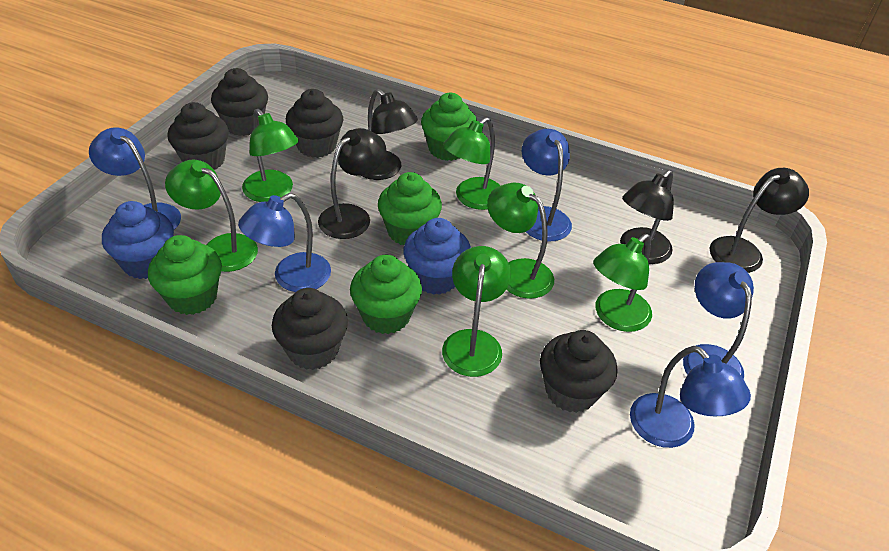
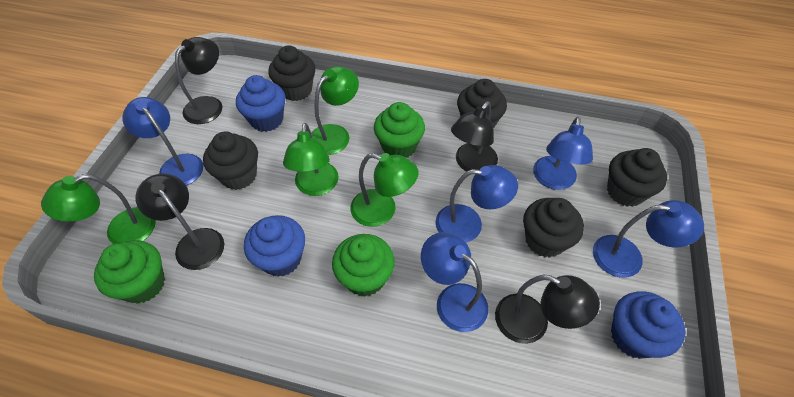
blue cupcake: [102,201,174,279] [403,218,471,295] = 2 -> [236,75,286,132] [244,215,305,277] [611,291,686,359] = 3
green cupcake: [148,235,222,315] [350,255,422,334] [378,172,442,245] [421,93,477,161] = 4 -> [94,240,165,304] [332,234,395,297] [374,102,425,158] = 3
green lamp: [165,160,258,272] [242,109,299,202] [442,246,511,377] [443,117,501,210] [487,183,554,299] [593,234,652,332] = 6 -> [41,174,156,244] [283,123,339,196] [311,66,359,155] [350,153,419,227] = 4

